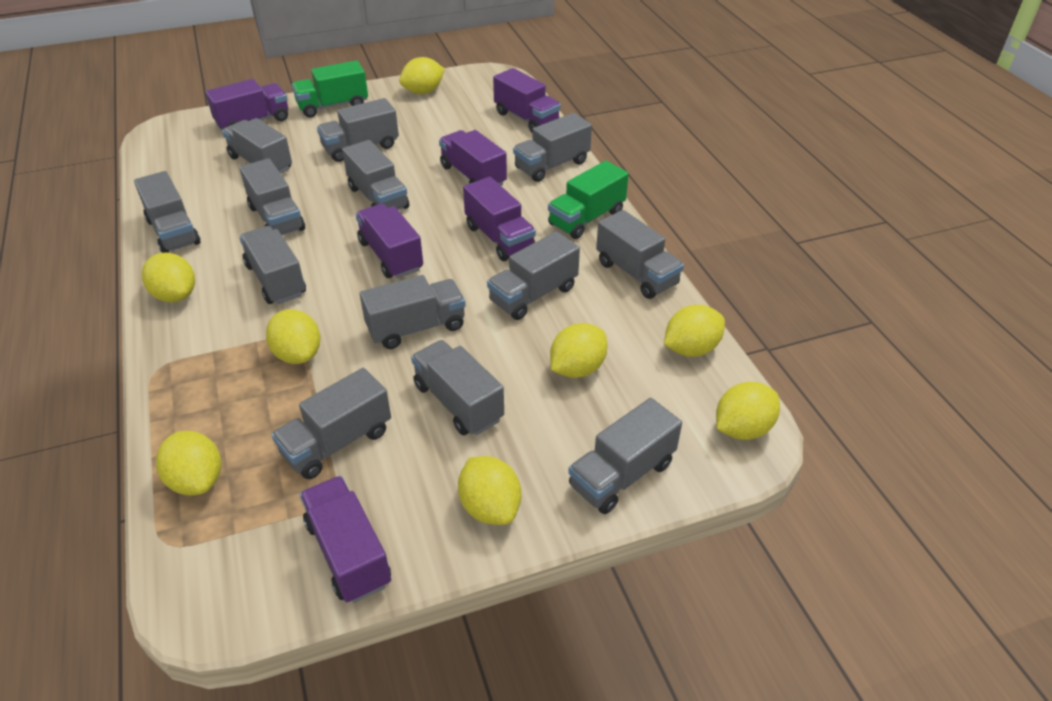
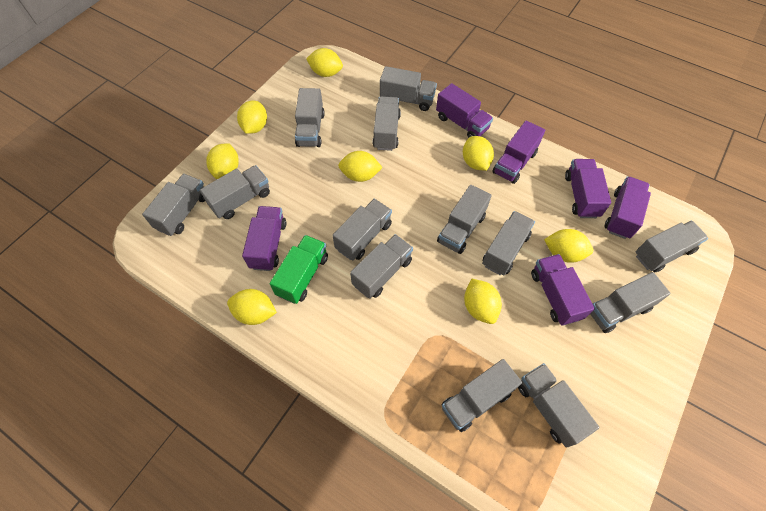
green truck: [292,60,368,118] [548,161,629,239] = 2 -> [270,235,328,304] = 1

